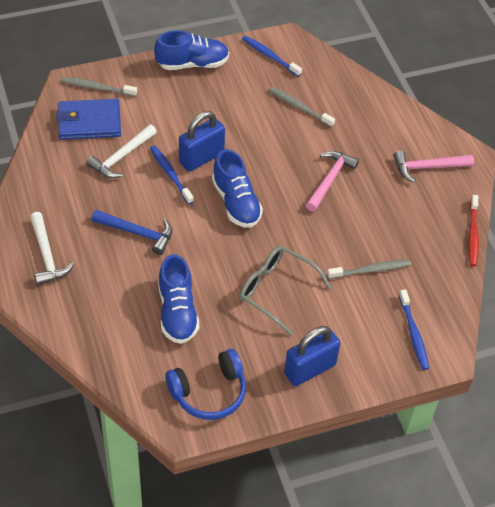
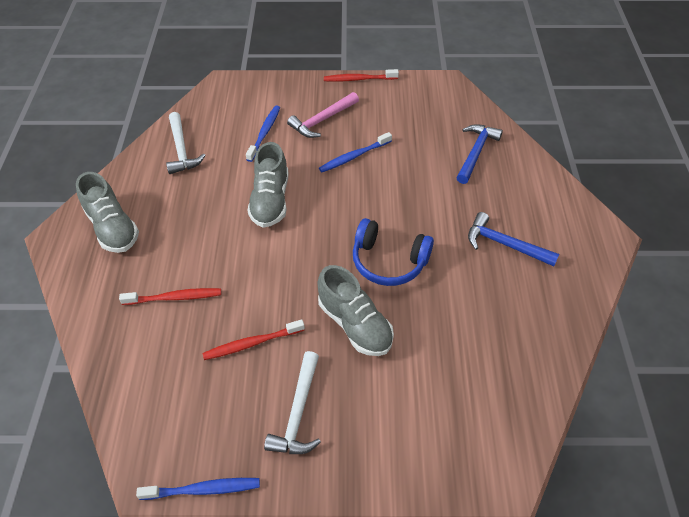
blue hammer: [92,210,172,255] = 1 -> [456,124,503,184] [468,212,559,266] = 2
blue padlock: [179,111,225,172] [284,326,340,386] = 2 -> none = 0
blue shoe: [154,30,229,70] [158,254,199,344] [212,149,263,228] = 3 -> none = 0
blue wallet: [56,99,121,140] = 1 -> none = 0
grey glasses: [239,245,331,336] = 1 -> none = 0
grey shoe: none = 0 -> [76,172,139,253] [247,142,288,228] [318,265,394,356] = 3
grey toothbrush: [61,77,137,97] [269,87,335,127] [327,259,411,279] = 3 -> none = 0
pink hammer: [306,151,359,211] [394,151,474,182] = 2 -> [287,92,359,138] = 1
red toothbrush: [468,195,479,266] = 1 -> [119,288,221,305] [203,319,305,360] [324,69,399,82] = 3

